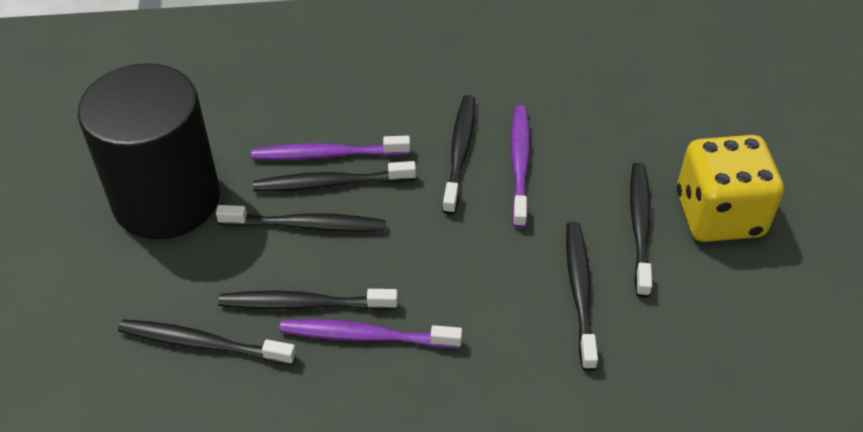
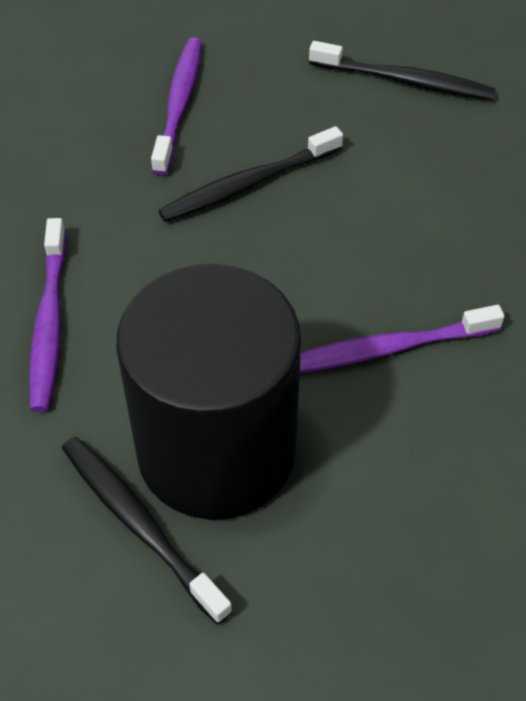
black toothbrush: [118,319,296,365] [216,205,386,232] [219,289,398,310] [253,161,416,191] [442,95,475,215] [566,222,598,371] [630,163,652,298] = 7 -> [62,437,233,625] [158,126,343,222] [309,41,496,100] = 3
yellow dice: [677,135,784,242] = 1 -> none = 0

